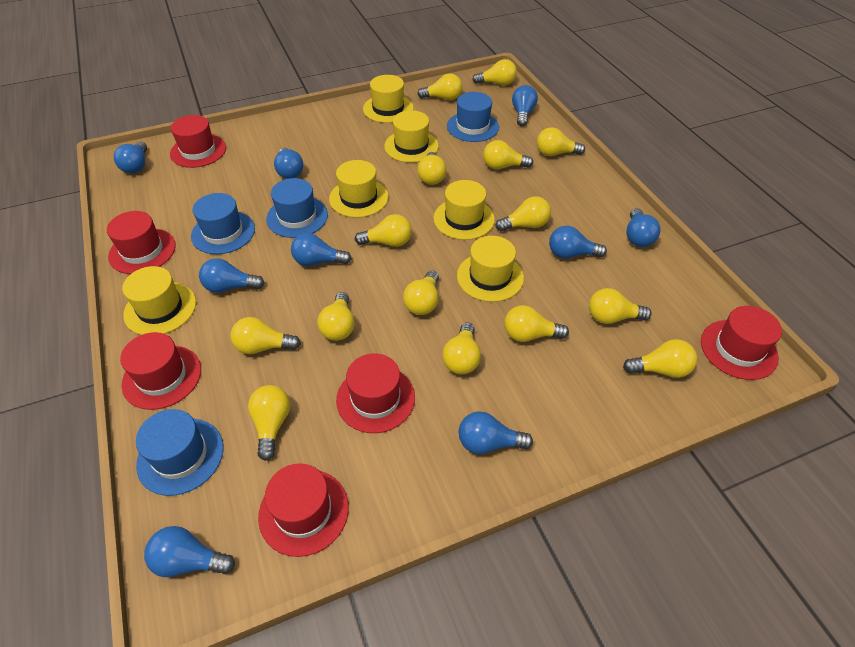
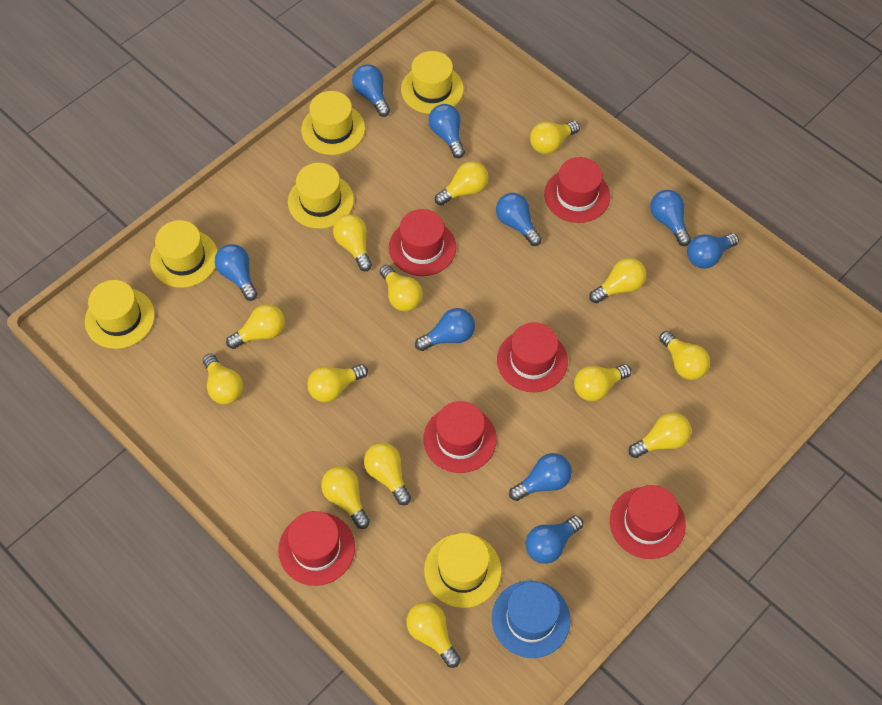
blue hat: [136,409,223,496] [191,193,255,254] [266,178,328,238] [447,92,499,142] = 4 -> [492,581,571,658] = 1
yellow light bulb: [230,317,301,354] [248,385,290,461] [317,292,355,341] [355,214,412,247] [403,270,439,315] [417,73,462,100] [417,152,446,185] [442,322,481,375] [472,59,517,85] [483,140,533,170] [496,196,551,231] [504,305,569,342] [537,127,585,156] [589,288,652,324] [623,339,697,378] = 15 -> [203,354,243,405] [226,304,285,349] [307,364,368,402] [321,466,370,529] [333,214,372,271] [364,443,411,505] [380,265,423,312] [406,602,460,668] [435,161,488,206] [530,121,580,154] [574,364,631,401] [589,258,646,303] [629,412,691,458] [659,331,710,380] = 14

